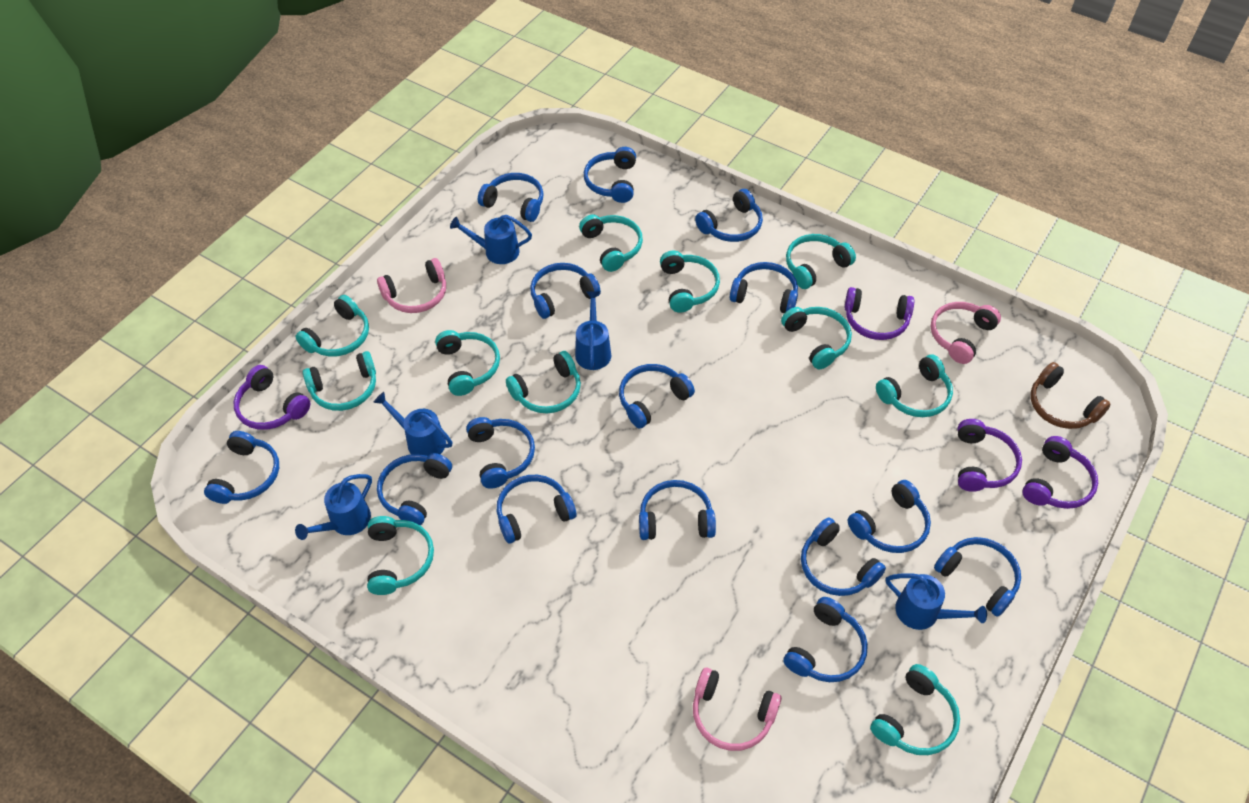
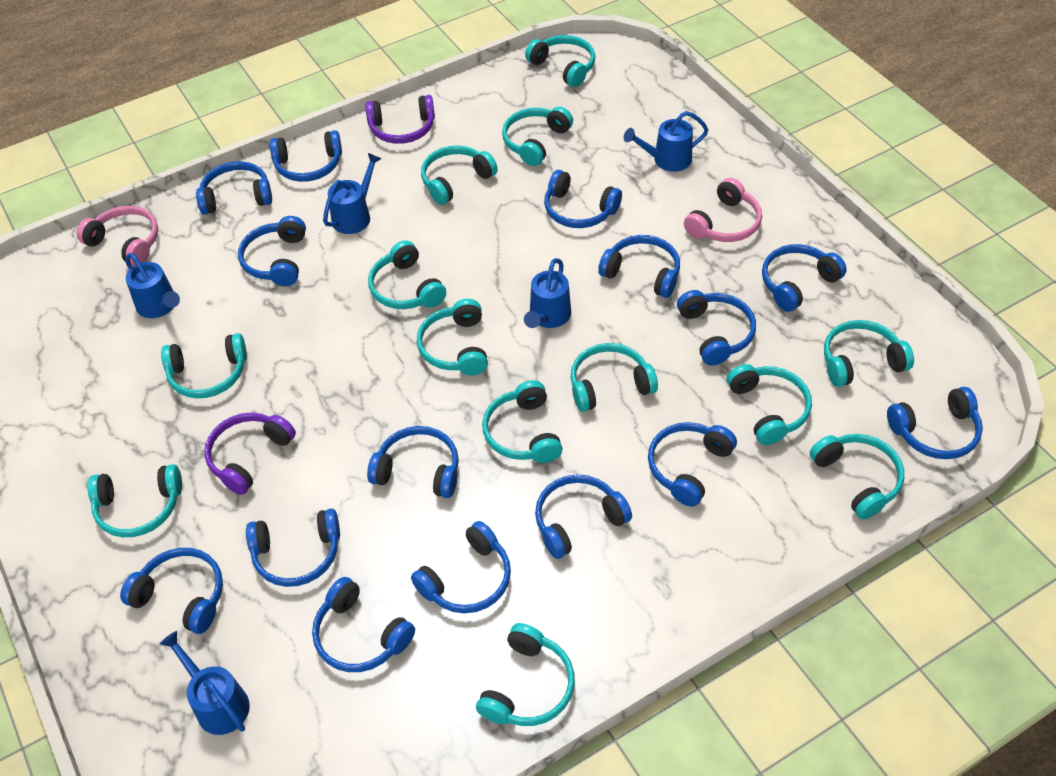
brown headphones: [1031,362,1111,429] = 1 -> none = 0
pink headphones: [377,258,446,313] [693,668,782,751] [931,302,1001,364] = 3 -> [77,206,158,266] [684,178,762,242] = 2
purple headphones: [234,365,311,430] [845,287,914,340] [958,419,1022,492] [1022,436,1098,509] = 4 -> [204,413,296,495] [365,95,435,144] = 2
turquoise headphones: [296,295,369,357] [303,351,376,411] [367,516,434,595] [435,330,500,396] [506,351,581,413] [579,214,643,272] [660,251,720,313] [781,307,852,369] [786,234,856,289] [870,664,960,755] [876,354,953,417] = 11 -> [88,464,182,537] [161,333,247,398] [368,240,446,309] [417,299,488,375] [421,145,498,205] [476,623,575,726] [482,380,562,463] [502,107,573,166] [525,35,595,87] [570,343,658,412] [727,364,812,445] [810,434,904,519] [824,320,914,387] = 13

